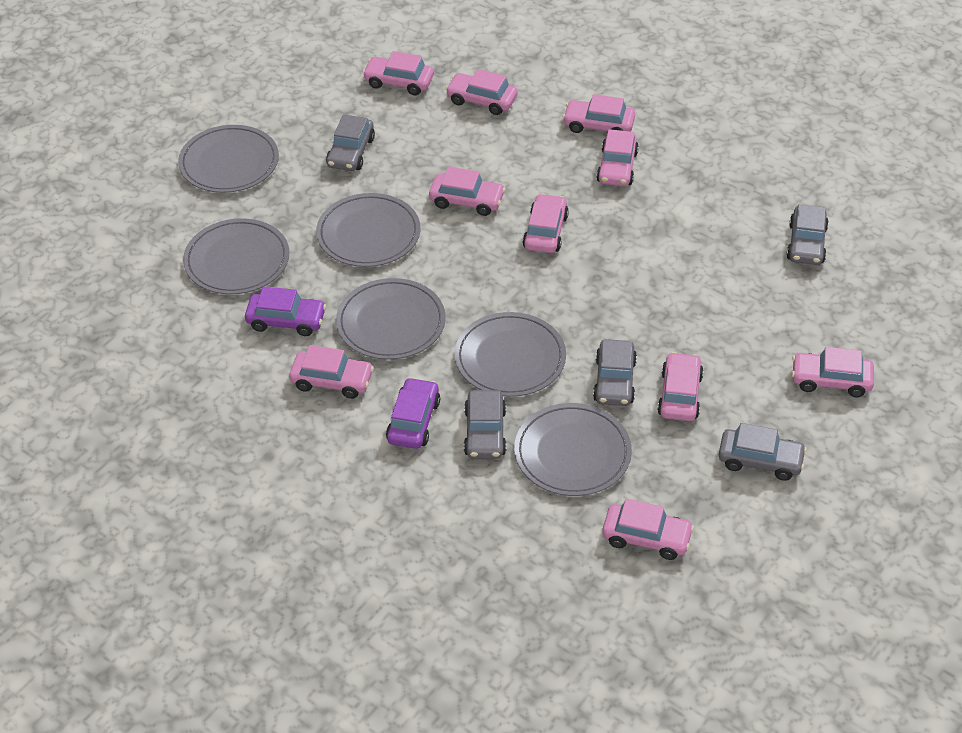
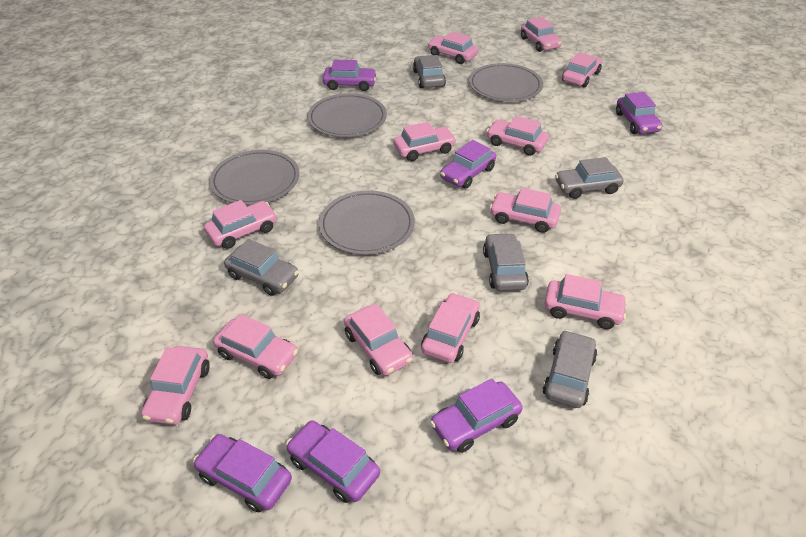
grey plate: [178,125,279,193] [183,218,289,294] [316,193,421,267] [336,278,446,360] [454,312,566,397] [514,403,632,496] = 6 -> [209,150,300,205] [308,93,387,137] [319,191,415,255] [469,63,543,102] = 4
pink car: [289,345,374,399] [363,51,434,95] [429,167,505,216] [445,69,518,115] [523,194,569,253] [563,94,635,133] [596,129,639,186] [602,499,694,560] [657,352,704,421] [792,347,874,397] = 10 -> [141,346,210,425] [204,200,277,249] [213,314,298,379] [344,304,413,376] [394,122,456,161] [421,293,480,363] [428,31,478,64] [486,116,549,156] [490,188,561,233] [521,17,562,52] [544,274,627,329] [562,52,602,87] = 12
purple car: [245,286,326,336] [386,377,440,449] = 2 -> [193,434,292,512] [286,420,380,503] [323,60,377,91] [430,378,523,453] [440,140,496,189] [616,92,662,134] = 6

